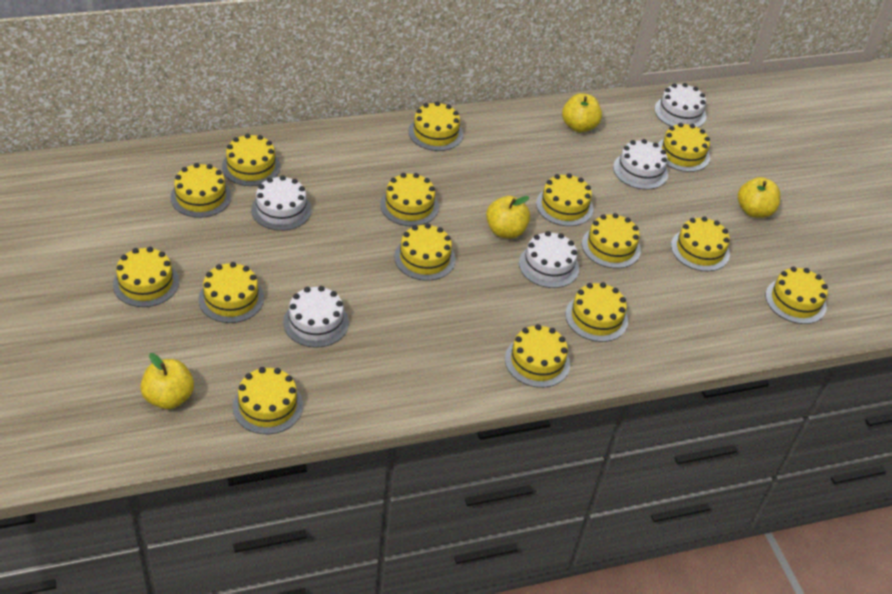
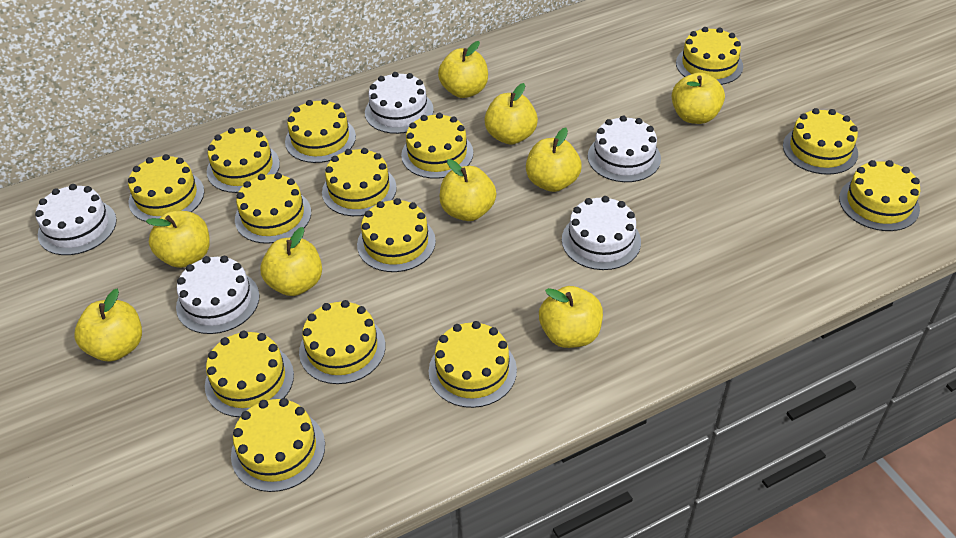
yellow apple: [140,353,194,409] [486,196,530,238] [562,93,602,133] [738,177,781,218] = 4 -> [74,289,142,361] [146,211,210,268] [260,227,322,296] [438,41,488,98] [440,159,496,221] [484,83,538,145] [526,127,582,192] [539,286,603,348] [672,72,725,124] = 9
yellow cake: [113,247,179,307] [170,163,231,218] [198,262,264,323] [222,134,280,186] [232,367,303,434] [380,173,439,226] [394,223,456,281] [409,101,463,151] [505,324,570,388] [536,173,593,226] [565,282,628,342] [582,213,641,268] [658,123,710,172] [671,217,730,271] [766,267,828,324] = 15 -> [128,154,204,222] [205,331,294,417] [207,126,280,193] [231,398,325,492] [235,173,311,244] [285,99,356,163] [299,300,386,384] [322,148,397,216] [357,198,436,272] [401,113,473,179] [429,321,517,408] [676,27,743,85] [783,108,858,175] [839,160,920,231] = 14

